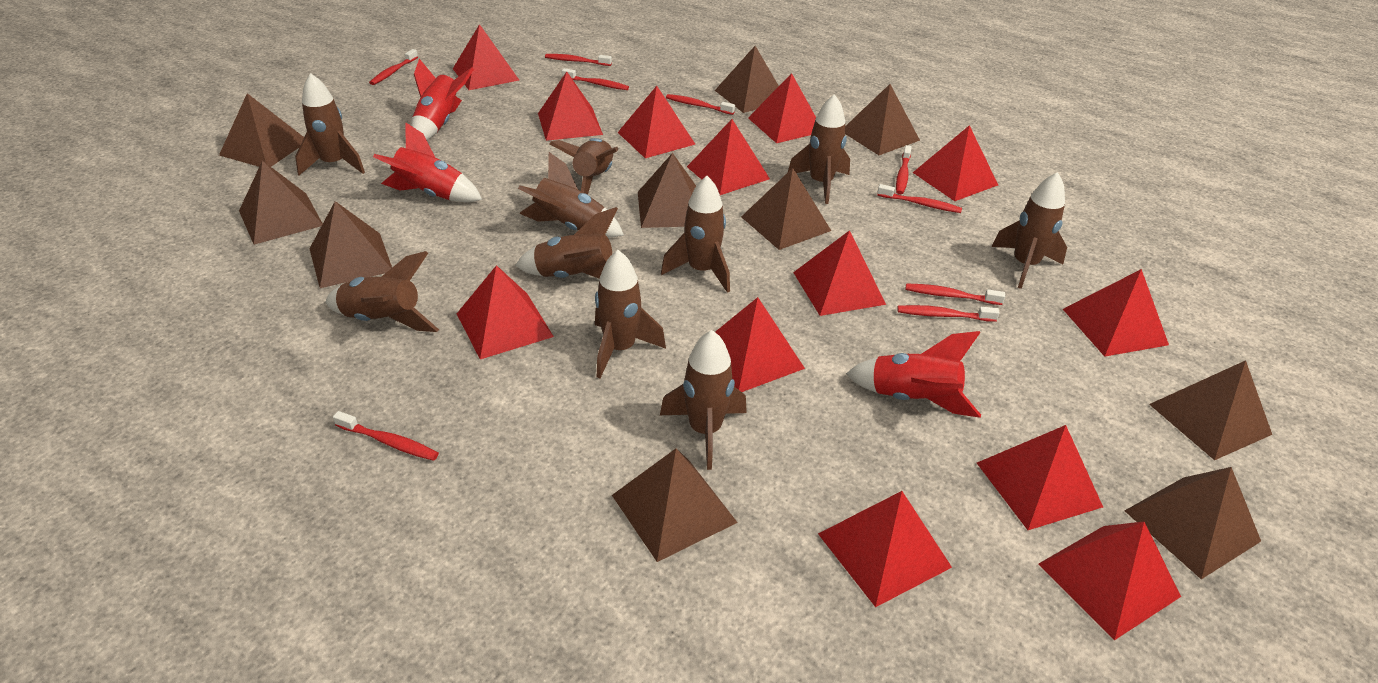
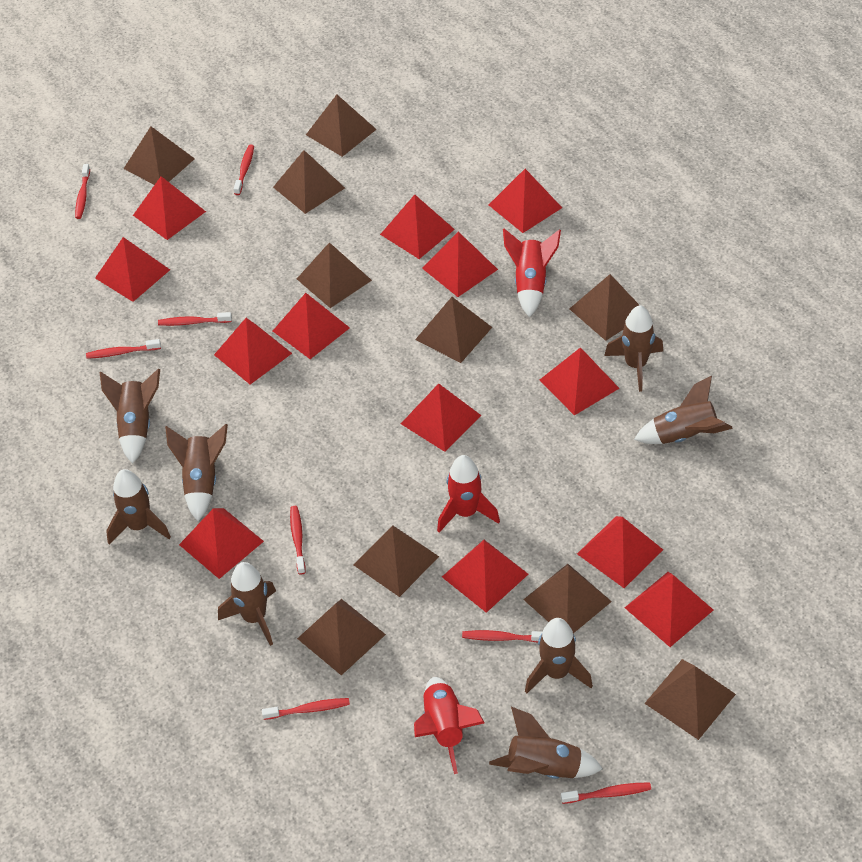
brown rocket: [295,73,365,175] [326,251,439,332] [515,207,618,279] [518,152,624,238] [550,138,619,194] [595,250,666,378] [660,330,747,470] [661,176,730,293] [788,94,850,204] [992,172,1067,289] = 10 -> [100,368,160,464] [106,469,171,544] [165,424,228,521] [218,562,276,646] [489,707,603,779] [525,618,593,693] [604,305,663,392] [634,375,733,444] = 8
red toothbrush: [333,411,439,461] [369,49,418,85] [545,54,612,66] [562,68,629,90] [666,94,735,115] [877,184,962,213] [896,145,912,194] [897,305,1000,322] [906,283,1005,305] = 9 -> [75,164,90,219] [86,339,161,359] [158,312,232,326] [234,145,254,195] [262,698,350,720] [290,506,306,575] [462,630,542,643] [561,782,651,804] = 8

